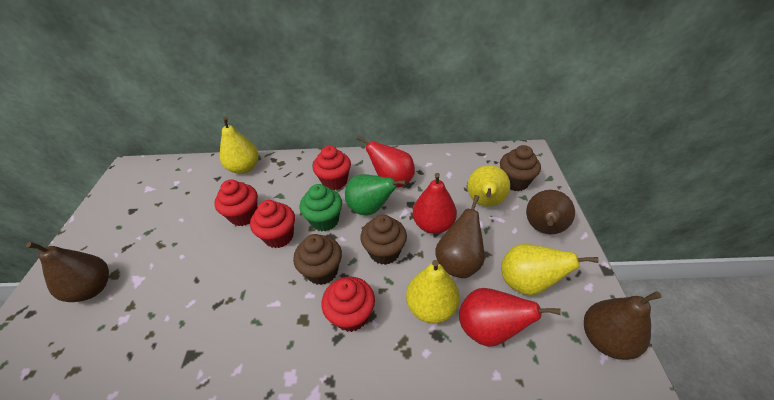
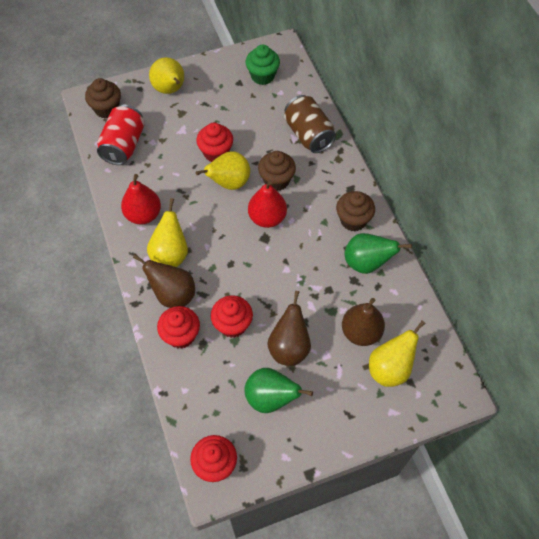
brown can: none = 0 -> [284,95,336,153] = 1
brown pear: [26,242,109,302] [435,195,485,278] [526,190,575,234] [584,291,662,360] = 4 -> [133,254,195,308] [268,291,311,366] [342,298,385,346] = 3
green pear: [345,174,407,215] = 1 -> [244,368,313,413] [345,233,412,274] = 2
red can: none = 0 -> [97,105,145,165] = 1
red pear: [357,136,415,187] [413,173,457,234] [459,288,561,347] = 3 -> [121,174,161,224] [248,180,287,228] = 2

